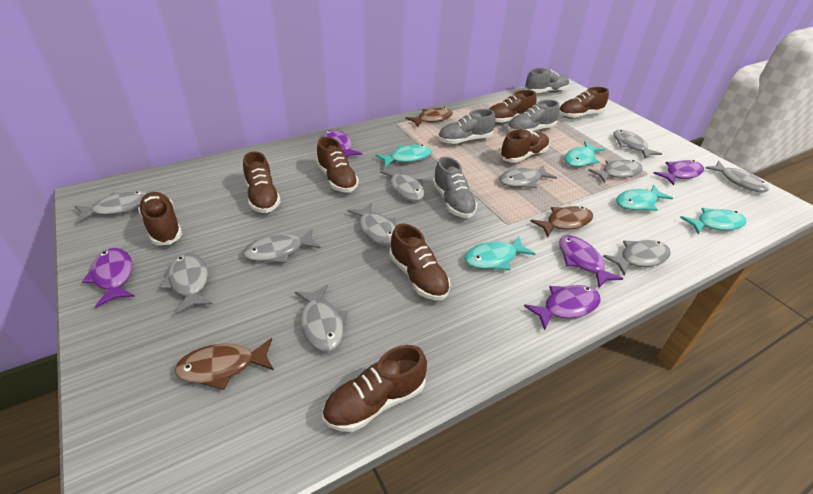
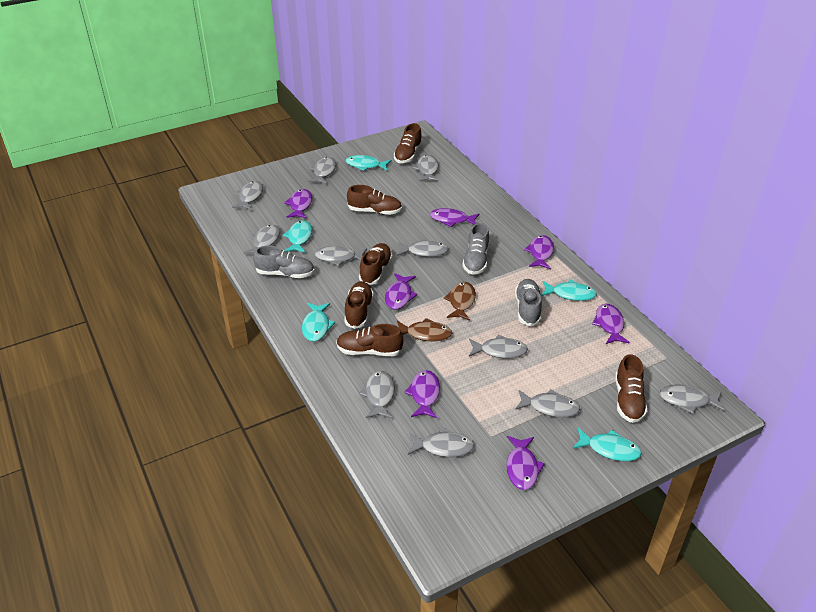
brown fish: [174,338,274,390] [406,107,453,127] [531,206,593,237] = 3 -> [397,318,452,341] [443,282,476,321] = 2
brown shoe: [138,192,182,245] [243,151,281,213] [316,137,359,192] [322,345,427,432] [389,223,450,300] [489,90,537,123] [500,129,549,163] [559,87,609,118] = 8 -> [336,324,404,356] [344,281,374,329] [347,185,402,215] [359,243,393,285] [394,123,422,163] [615,354,647,423] = 6
grey shoe: [433,157,477,218] [438,109,495,144] [507,100,560,131] [525,68,569,93] = 4 -> [253,246,314,278] [462,223,489,275] [515,279,542,326] = 3
purple fish: [82,248,135,308] [323,130,362,157] [524,285,601,330] [559,235,624,288] [653,160,704,185] = 5 -> [284,189,312,219] [385,273,418,309] [404,370,440,418] [430,208,480,227] [506,436,545,490] [524,235,554,269] [592,304,630,344] = 7

